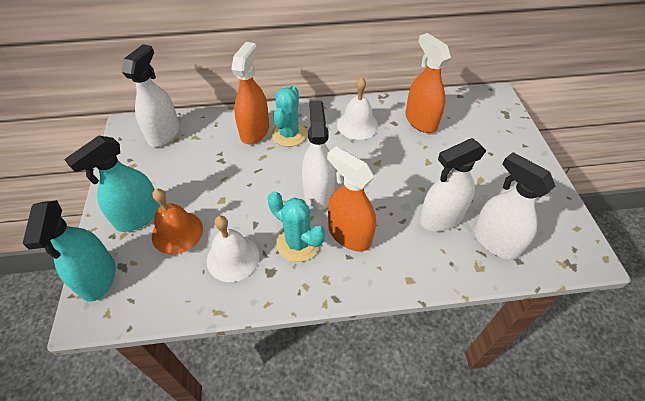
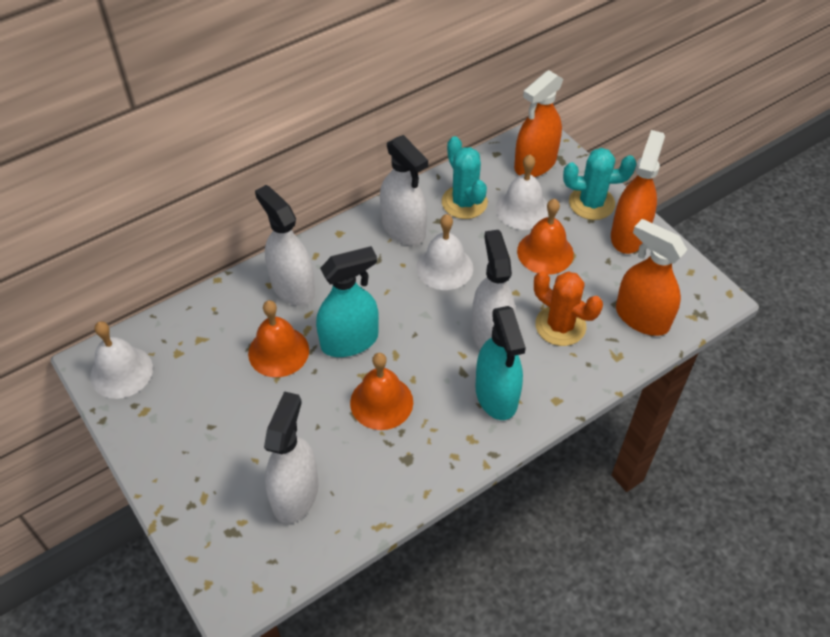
orange bell: [152,189,203,255] = 1 -> [248,300,309,377] [350,353,413,430] [517,199,574,275] = 3
orange cactus: none = 0 -> [534,271,603,346] = 1
white bell: [207,216,260,282] [337,78,378,140] = 2 -> [90,321,153,399] [416,214,473,290] [496,155,549,230] = 3

